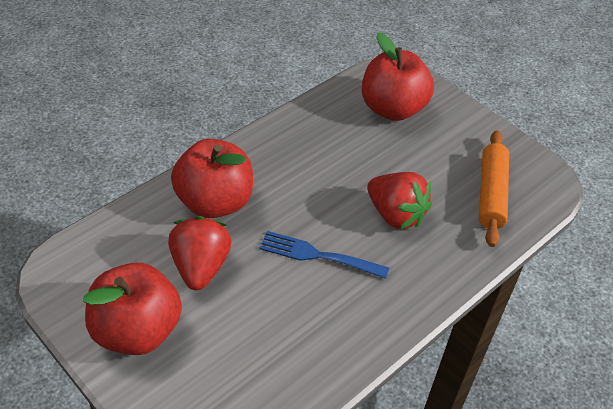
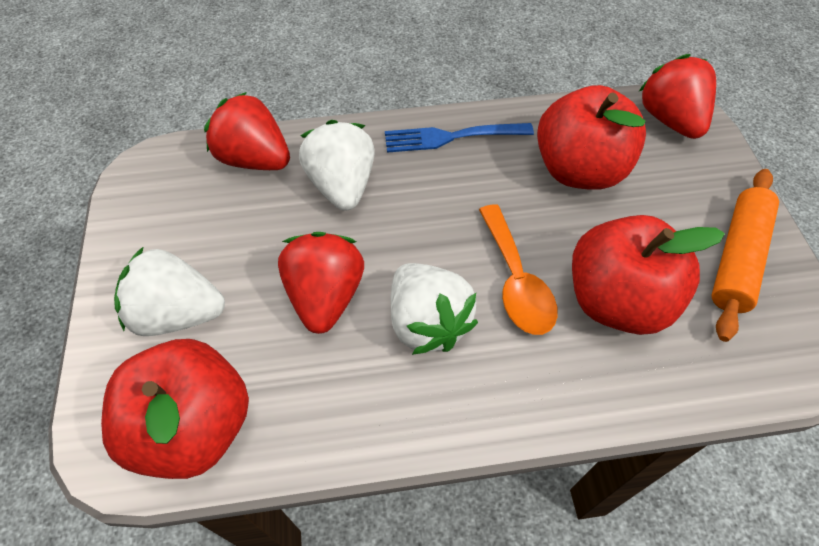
orange spoon: none = 0 -> [479,204,558,335] = 1
red strawberry: [168,216,231,290] [367,172,432,230] = 2 -> [204,92,290,170] [278,232,364,334] [639,54,716,139] = 3
white strawberry: none = 0 -> [114,246,225,336] [299,120,375,211] [391,263,478,355] = 3

